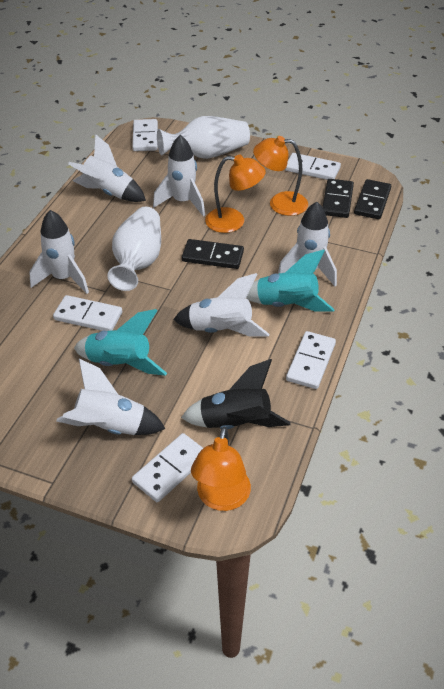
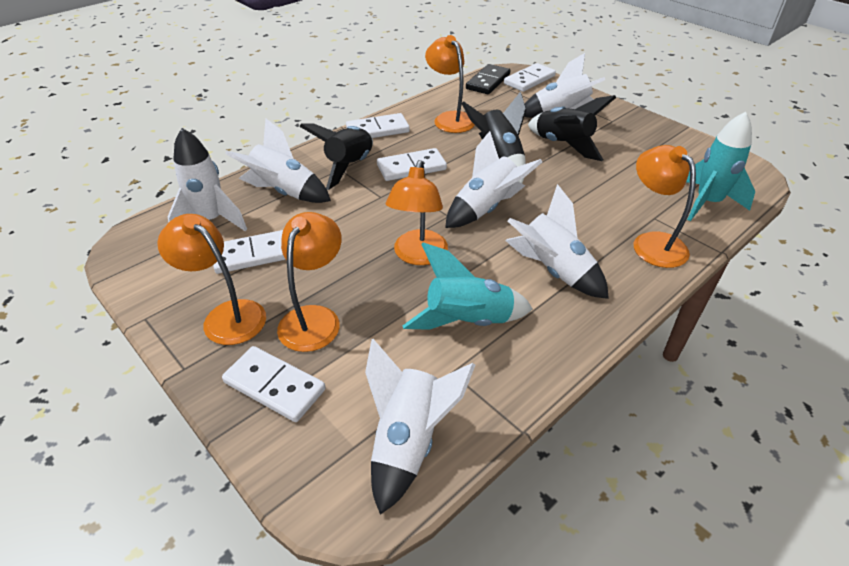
black domino: [182,239,244,269] [323,179,354,218] [354,179,391,219] = 3 -> [466,64,510,94] = 1
black rocket: [181,359,291,429] = 1 -> [299,124,373,190] [461,91,526,183] [528,95,616,161] = 3
orange lamp: [191,427,251,511] [205,154,266,233] [253,136,308,216] = 3 -> [157,214,266,345] [277,212,342,352] [386,160,448,265] [425,35,475,133] [634,145,696,268] = 5
white vase: [107,207,161,291] [157,116,250,159] = 2 -> none = 0

